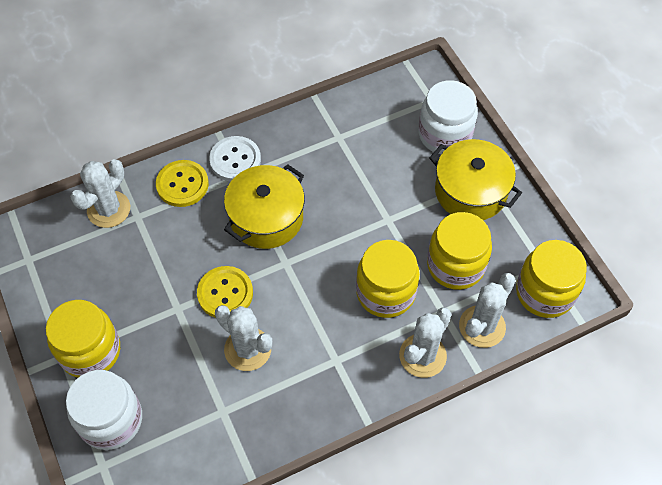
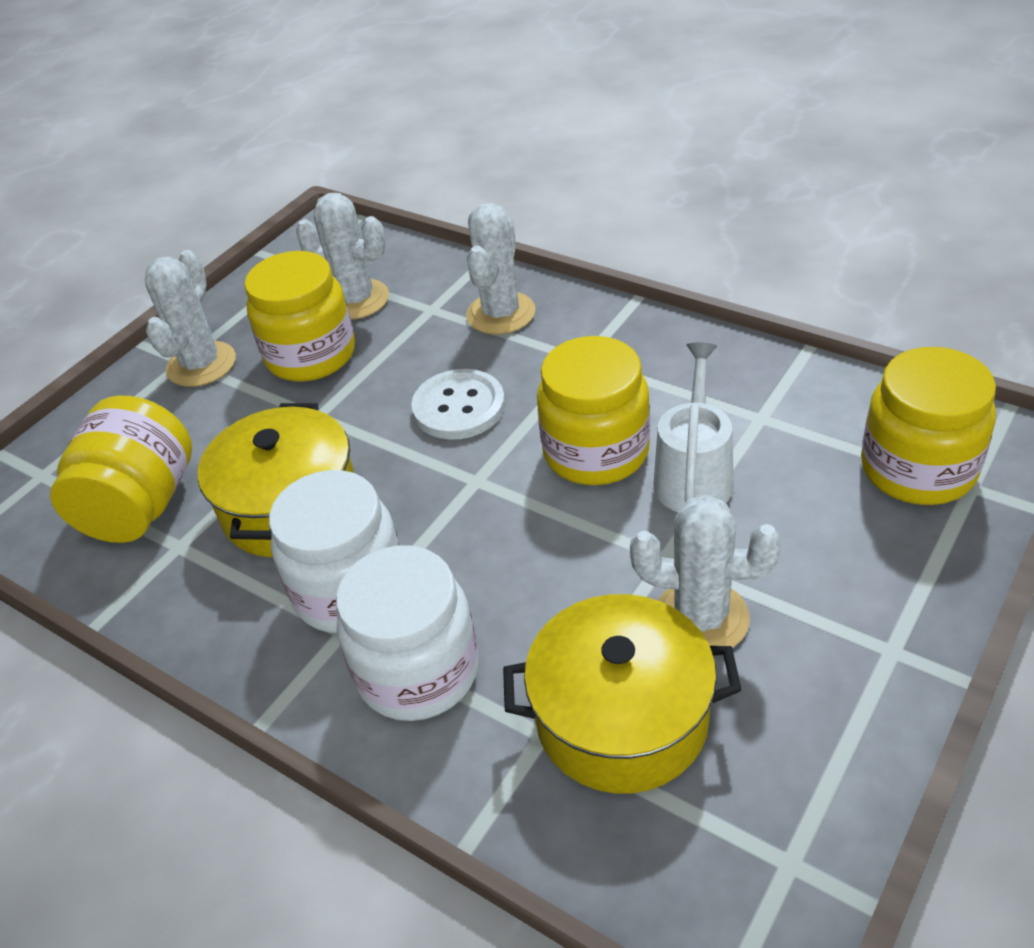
white watering can: none = 0 -> [654,342,734,512] = 1
yellow button: [156,160,209,207] [197,266,253,318] = 2 -> none = 0

